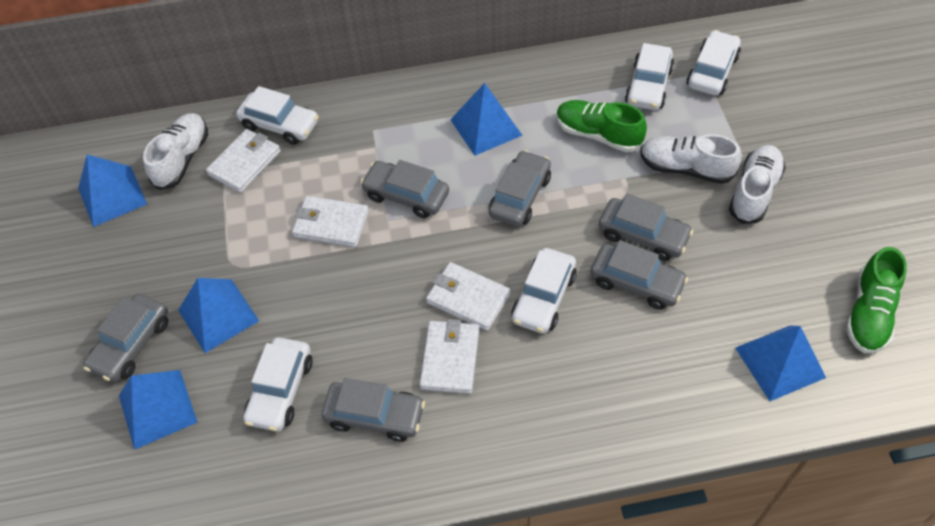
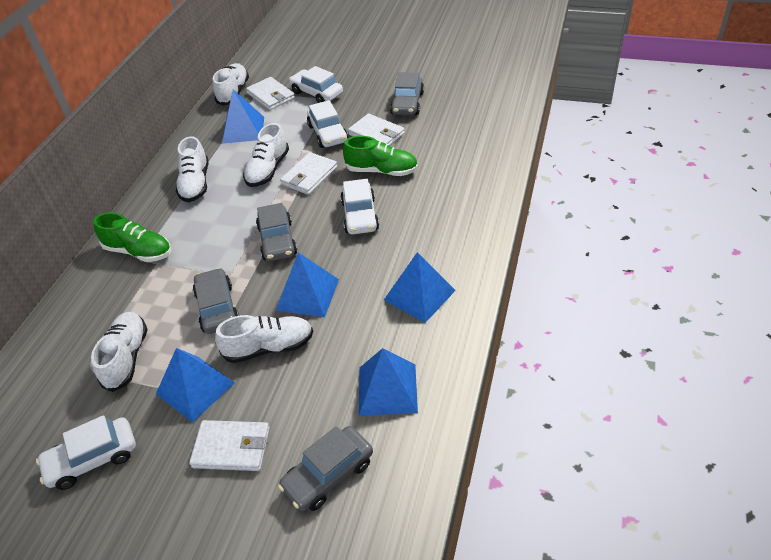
grey car: [83,294,168,382] [322,378,425,442] [360,160,449,218] [489,150,551,227] [590,240,688,310] [599,193,693,261] = 6 -> [193,268,239,334] [256,203,297,261] [278,426,373,511] [390,72,424,115] = 4
white car: [236,86,319,145] [243,337,313,431] [511,248,577,334] [625,43,674,110] [687,30,741,95] = 5 -> [36,415,136,490] [289,66,343,103] [307,100,348,148] [340,179,379,234] = 4
white shoe: [143,113,208,190] [640,134,742,184] [729,145,786,224] = 3 -> [91,312,148,392] [176,136,208,202] [213,63,249,106] [215,315,313,363] [243,123,289,187] = 5

